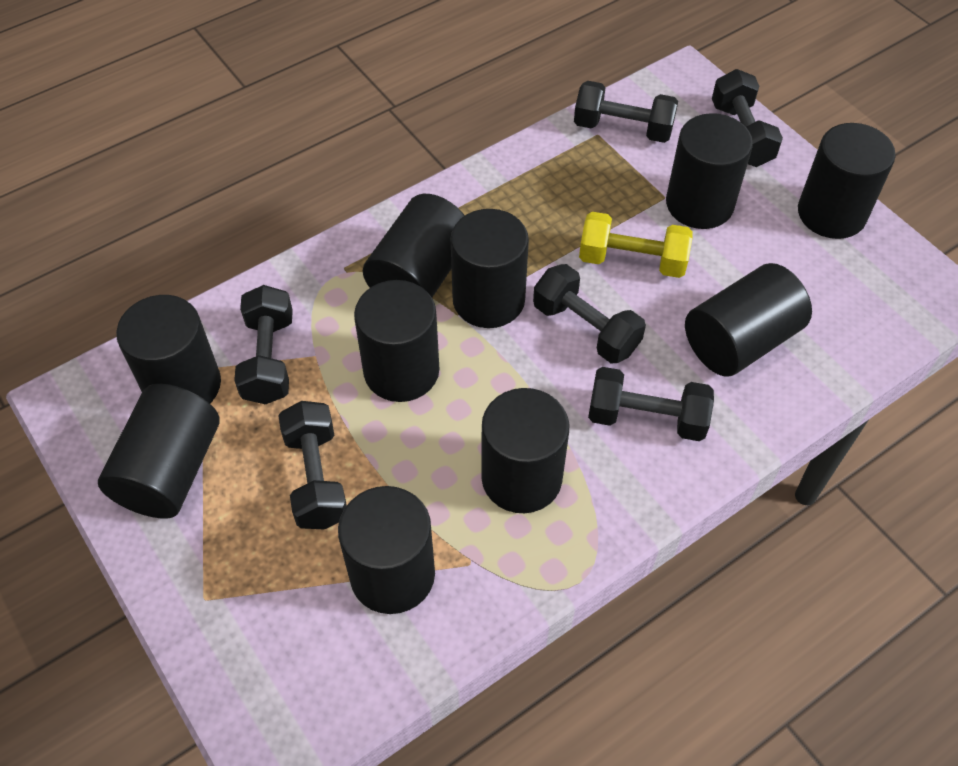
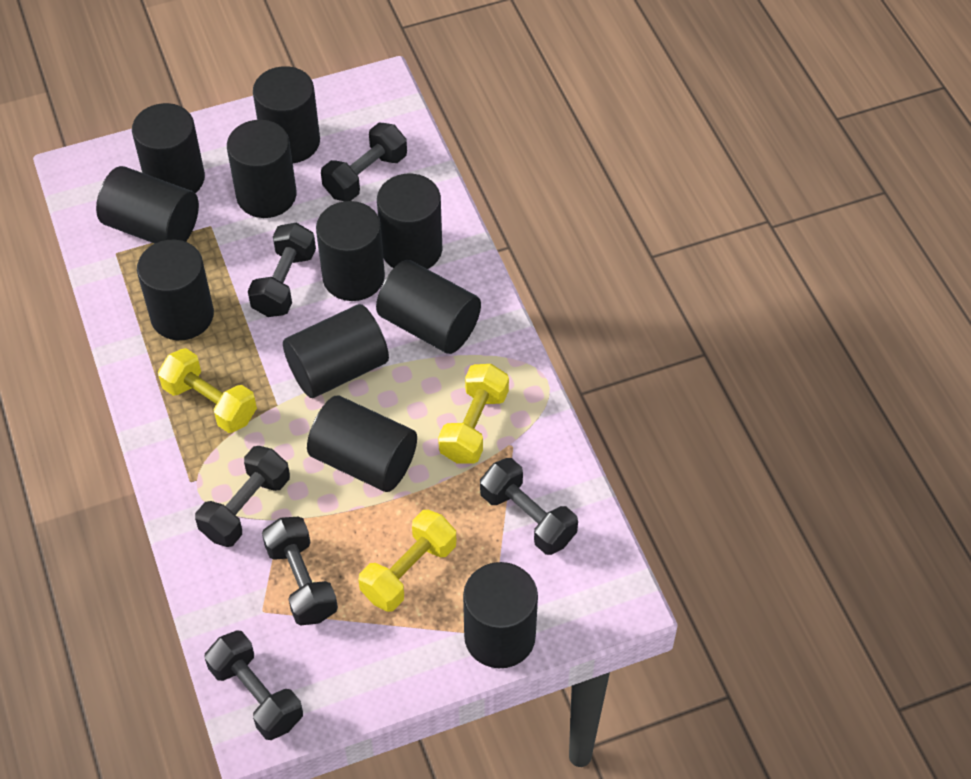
black cylinder: [98,384,220,519] [116,295,221,403] [338,486,435,614] [354,280,439,402] [363,194,465,297] [450,209,529,328] [481,388,569,513] [666,113,753,229] [685,263,812,376] [798,123,896,239] = 10 -> [96,166,199,244] [132,103,205,193] [137,240,214,340] [227,120,296,218] [253,66,320,163] [283,304,389,398] [307,396,417,492] [316,201,385,301] [376,260,481,354] [377,174,442,269] [463,562,538,668] = 11
yellow dumbbell: [579,212,693,278] = 1 -> [158,348,257,433] [358,510,456,612] [438,364,509,464] = 3

